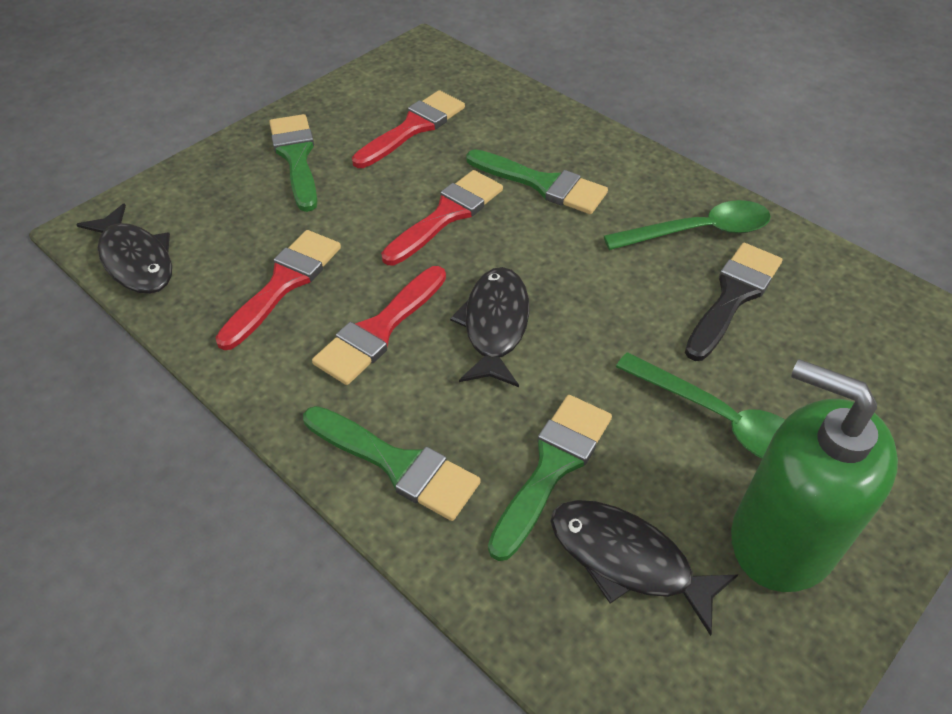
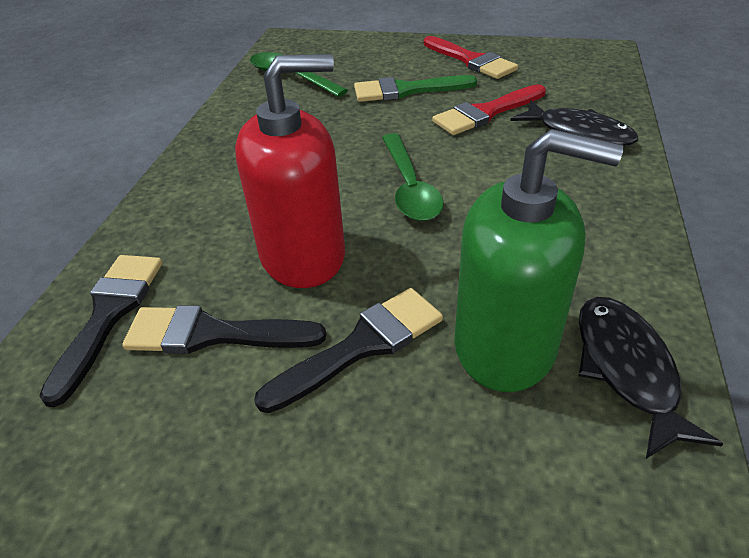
black brush: [685,243,782,361] = 1 -> [39,255,163,407] [122,305,326,354] [254,288,443,413] = 3
black fish: [76,203,172,294] [450,267,529,387] [550,500,738,636] = 3 -> [510,100,638,146] [579,297,723,459] = 2
green brush: [269,114,317,212] [303,406,481,521] [466,149,608,214] [488,395,612,561] = 4 -> [354,75,477,102] = 1
red brush: [216,230,341,350] [312,266,446,385] [352,90,465,168] [381,170,503,265] = 4 -> [424,36,518,79] [432,84,546,135] = 2
red soap dispenser: none = 0 -> [235,54,345,288] = 1

